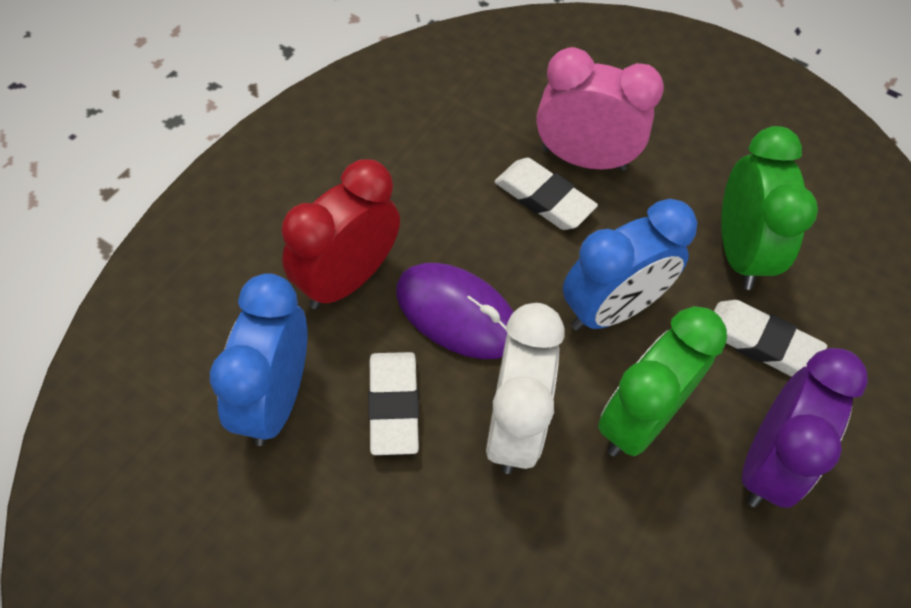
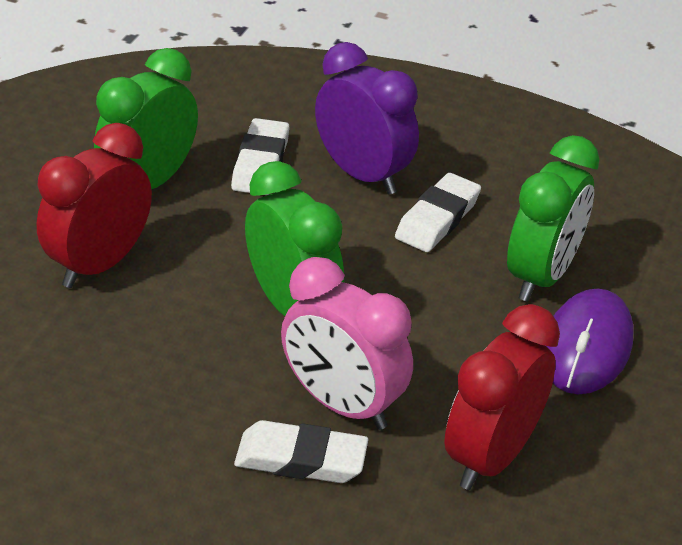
blue clock: [210,273,308,446] [563,199,697,331] = 2 -> none = 0
green clock: [598,306,727,457] [721,126,818,290] = 2 -> [94,48,198,189] [245,161,344,316] [507,135,599,302] = 3
red clock: [281,159,400,309] = 1 -> [37,123,152,288] [444,304,560,490] = 2
white clock: [486,303,564,474] = 1 -> none = 0

